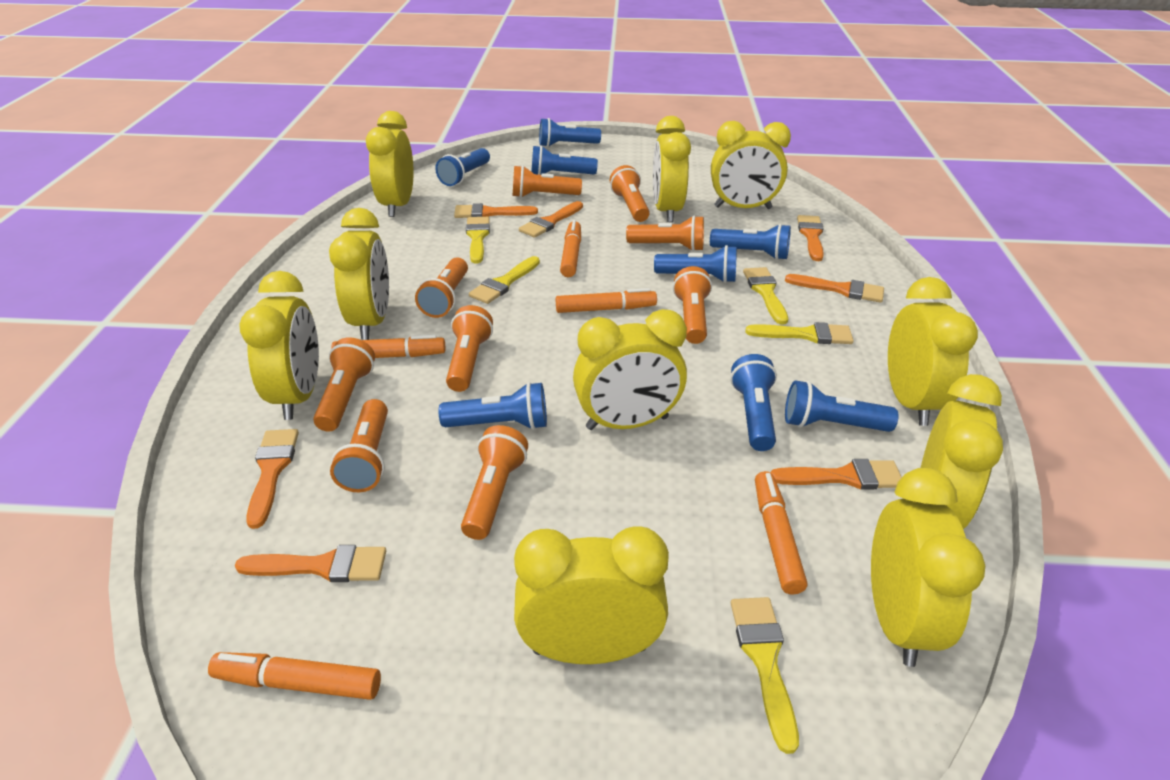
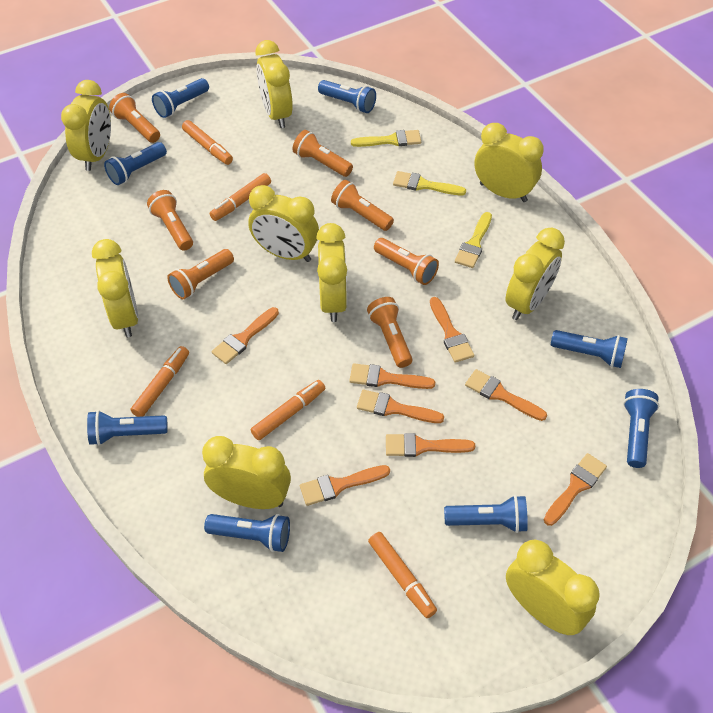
orange brush: [235,545,386,582] [246,429,299,529] [454,203,538,218] [519,201,583,238] [770,459,902,490] [785,274,884,303] [797,215,824,261] = 7 -> [211,307,279,364] [300,465,390,506] [349,363,435,389] [357,390,444,423] [386,433,475,457] [430,297,474,363] [465,369,547,421] [544,453,607,526] = 8
orange flashlight: [313,337,375,431] [330,399,388,492] [415,257,468,318] [446,305,493,392] [461,425,528,540] [513,165,582,198] [610,165,650,222] [626,216,704,251] [673,266,712,344] = 9 -> [109,93,160,143] [147,190,193,251] [167,249,234,299] [292,130,353,177] [331,180,394,231] [367,297,412,368] [374,238,439,285] = 7
yellow brush: [466,217,490,263] [469,256,540,304] [731,597,799,754] [743,267,788,325] [745,322,854,344] = 5 -> [351,130,421,147] [393,171,466,195] [455,212,492,268] = 3
yellow clock: [239,271,319,420] [329,208,389,340] [366,111,414,217] [514,526,669,664] [573,309,687,430] [653,116,691,222] [711,121,791,209] [871,468,985,667] [888,277,978,426] [921,374,1003,529] = 10 -> [61,80,111,171] [92,239,138,337] [202,436,291,509] [248,185,319,262] [256,40,293,128] [316,223,347,322] [474,123,544,202] [505,228,565,320] [506,540,600,635] = 9

